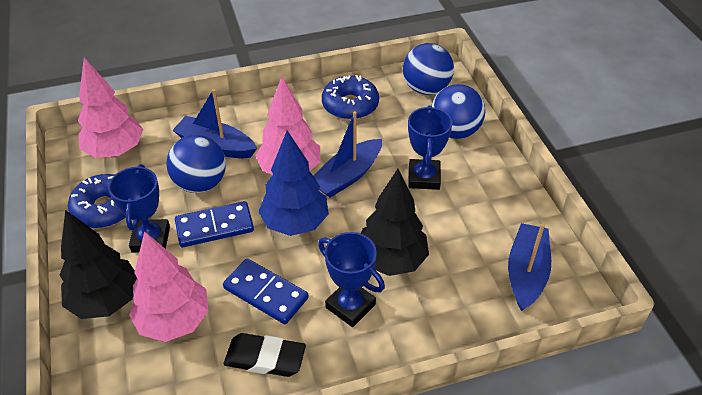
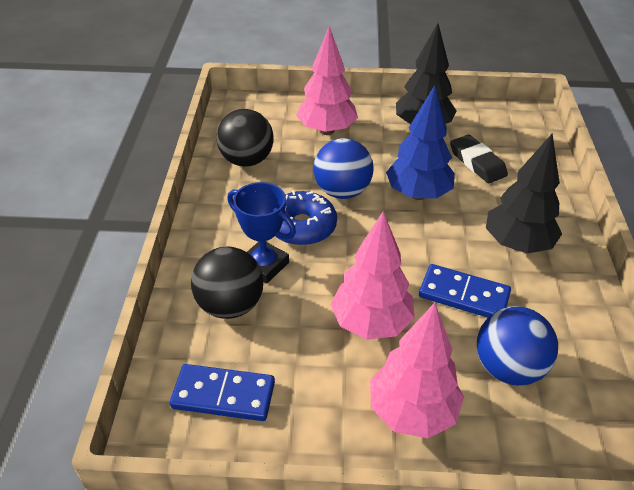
black ball: none = 0 -> [191,247,263,319] [216,109,274,167] = 2
blue ball: [166,135,226,193] [403,43,454,95] [431,84,485,139] = 3 -> [313,138,374,199] [477,306,558,385] = 2
blue boat: [173,89,257,158] [314,111,382,197] [508,223,551,311] = 3 -> none = 0
blue donut: [68,174,126,228] [322,75,379,120] = 2 -> [276,190,337,246] = 1
blue trophy: [108,164,170,253] [318,232,385,327] [408,106,453,190] = 3 -> [227,182,296,284] = 1

